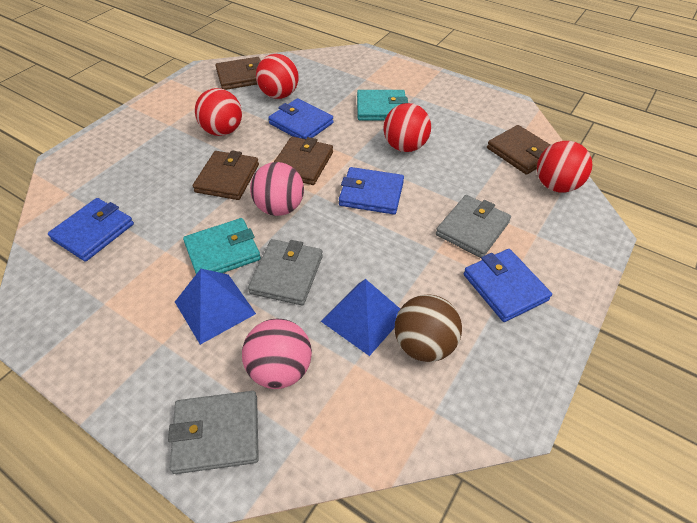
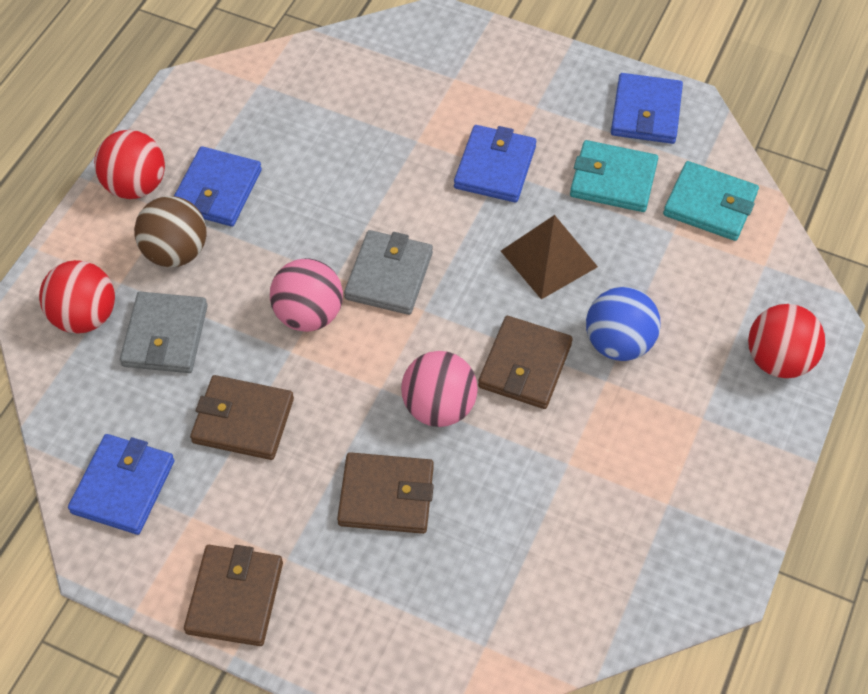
blue ball: none = 0 -> [586,287,661,361] = 1
blue pyramid: [175,269,256,345] [321,279,400,356] = 2 -> none = 0
brown pyramid: none = 0 -> [501,215,598,299] = 1
grey wallet: [168,391,259,474] [248,239,323,305] [436,195,511,258] = 3 -> [120,292,208,373] [344,230,433,315] = 2
red ball: [195,88,242,136] [256,54,298,99] [384,103,431,152] [537,141,592,193] = 4 -> [39,260,115,333] [94,130,165,199] [748,304,825,378] = 3

